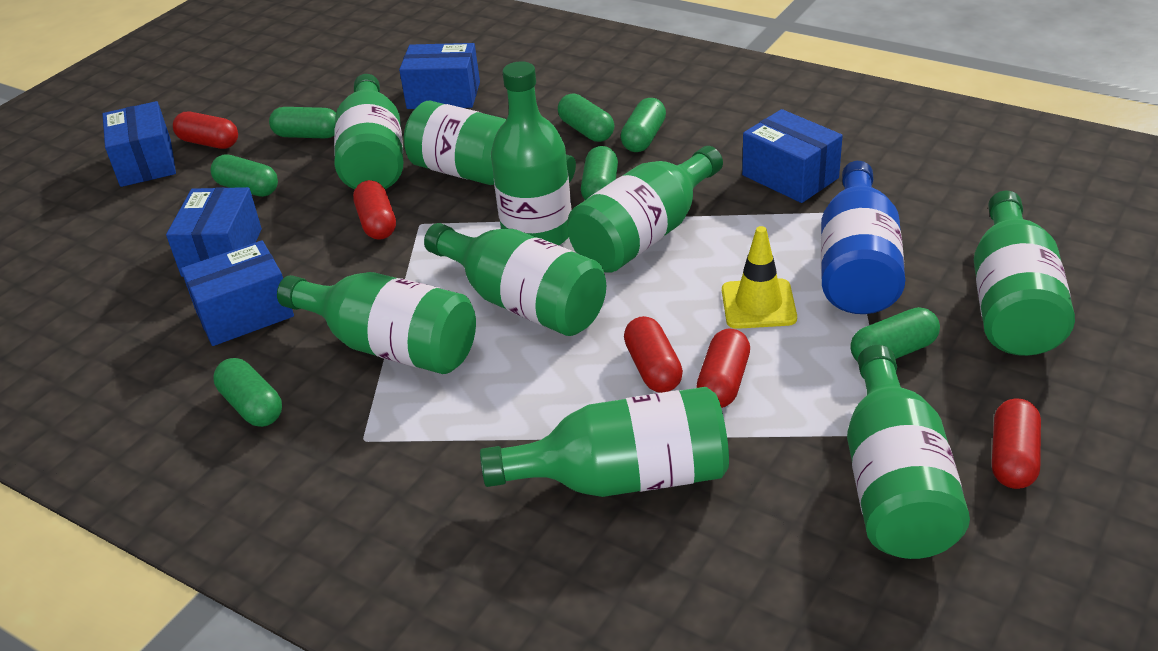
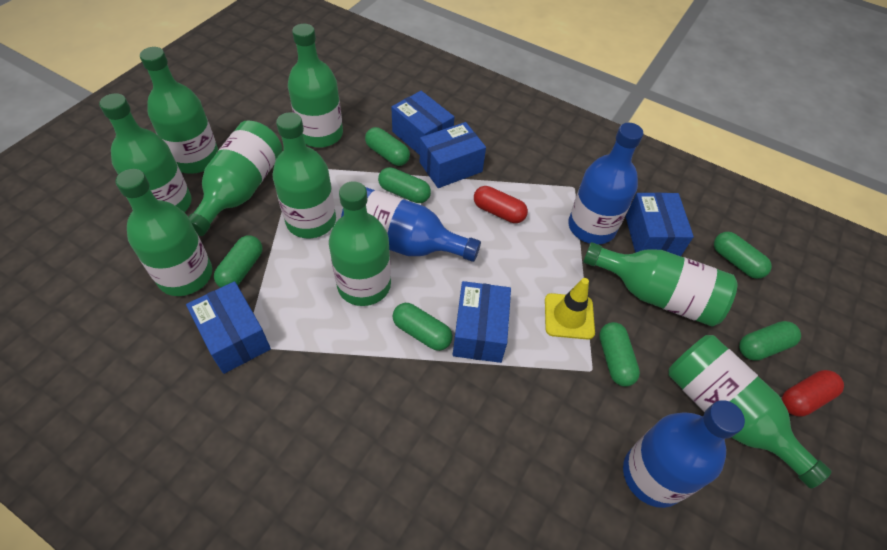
blue bottle: [821,161,905,314] = 1 -> [341,187,481,262] [568,123,644,244] [623,400,745,508] = 3
red capsule: [173,112,238,149] [353,180,396,240] [624,316,683,393] [696,329,750,408] [992,399,1041,489] = 5 -> [474,186,528,223] [782,370,844,417] = 2

